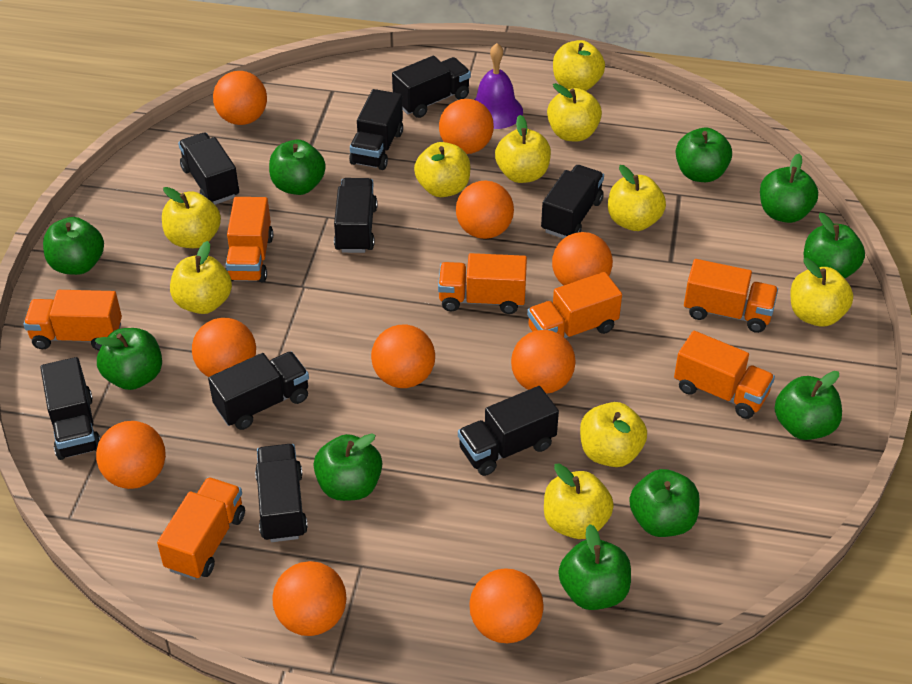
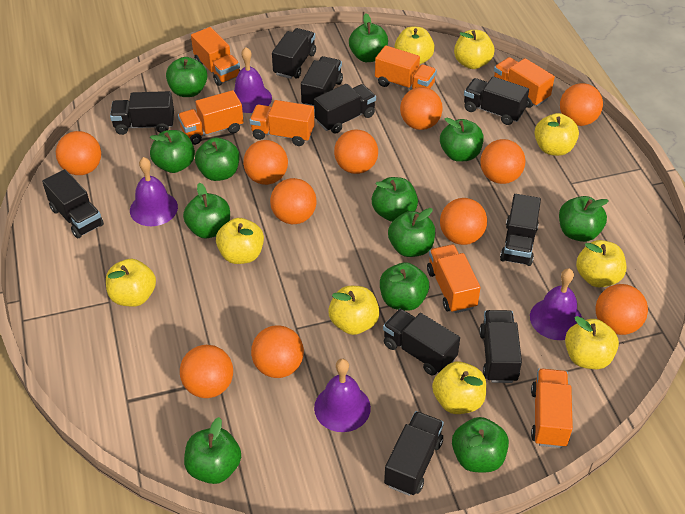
black truck: [40,357,100,460] [178,133,239,205] [208,351,309,430] [255,444,308,542] [334,178,377,253] [349,89,403,170] [392,56,471,118] [458,386,559,476] [541,165,604,239] = 9 -> [42,169,104,238] [110,91,174,135] [272,28,316,79] [301,56,343,106] [314,84,376,134] [383,309,460,375] [384,411,444,496] [464,76,529,125] [479,310,522,383] [500,194,541,266] = 10
green apple: [43,217,104,275] [95,328,162,390] [269,140,326,195] [313,433,382,501] [559,524,631,610] [629,469,700,537] [676,127,732,182] [760,154,818,223] [774,371,842,440] [804,213,865,278] = 10 -> [150,130,195,173] [166,57,208,97] [183,183,230,239] [184,417,241,484] [195,138,240,181] [349,14,388,62] [372,177,418,222] [380,262,429,311] [388,208,435,257] [440,118,484,162] [452,417,509,472] [559,196,609,242] = 12
orange ball: [96,421,166,489] [192,318,256,377] [213,71,267,125] [273,561,347,636] [371,325,435,388] [439,99,494,154] [456,181,514,239] [469,568,544,643] [511,330,576,394] [552,232,613,286] = 10 -> [56,131,101,175] [180,345,233,398] [243,140,288,185] [251,325,304,378] [270,178,317,224] [334,130,378,174] [400,87,443,130] [440,198,487,245] [480,139,525,184] [560,83,603,126] [595,284,648,335] = 11
purple bell: [474,43,523,129] = 1 -> [130,157,178,226] [234,47,272,113] [314,359,371,432] [530,268,582,340] = 4
yellow apple: [162,187,221,248] [170,241,232,314] [414,142,470,197] [495,115,551,183] [544,463,614,539] [547,83,602,142] [553,40,605,91] [580,402,647,467] [608,165,666,231] [790,258,853,327] = 10 -> [106,259,156,307] [216,218,264,264] [328,286,380,335] [394,27,435,65] [432,362,486,414] [454,30,495,69] [535,113,579,156] [565,316,619,369] [576,240,626,287] = 9

